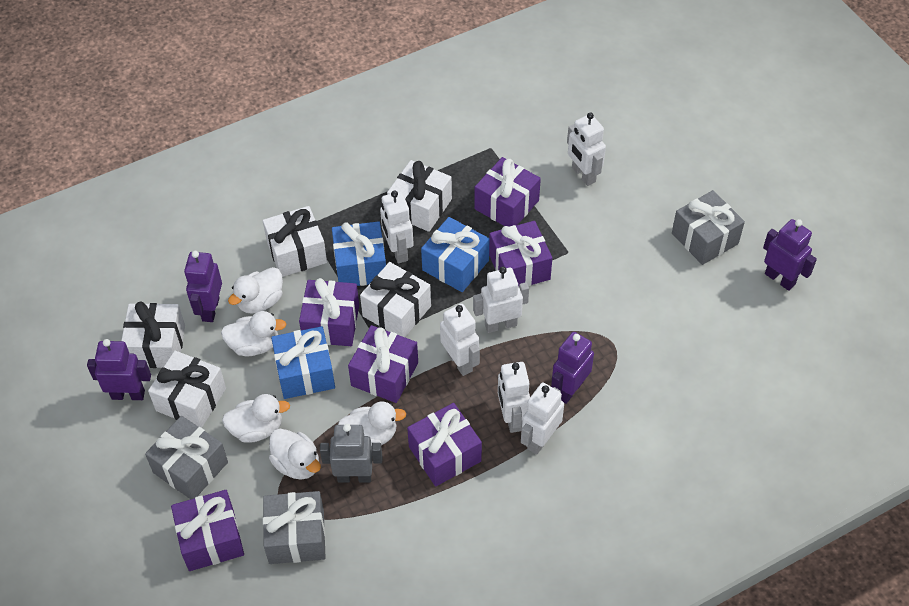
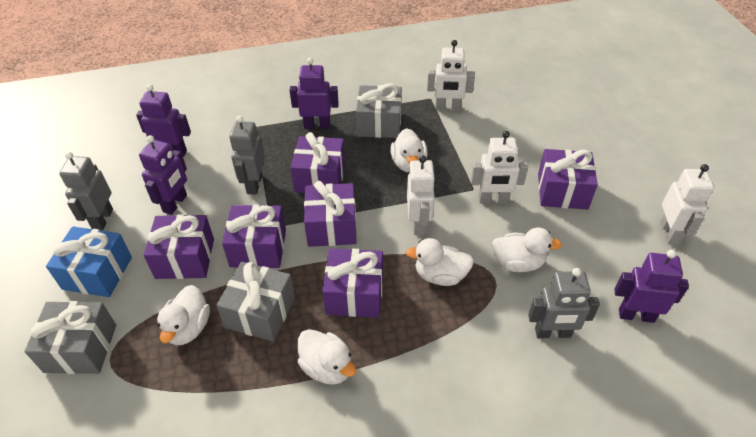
blue gift: [271,326,335,399] [332,221,386,286] [421,217,489,292] = 3 -> [46,227,132,297] = 1
grey robot: [320,424,383,482] = 1 -> [59,152,113,231] [229,116,265,195] [528,268,600,339] = 3
white gift: [121,301,185,368] [148,351,226,428] [263,206,327,277] [360,262,431,337] [387,160,452,232] = 5 -> none = 0
white robot: [380,190,414,263] [440,304,480,376] [473,267,529,333] [498,362,530,433] [521,383,564,455] [567,112,606,186] = 6 -> [407,155,436,235] [427,40,475,111] [471,131,528,204] [660,164,714,245] = 4

